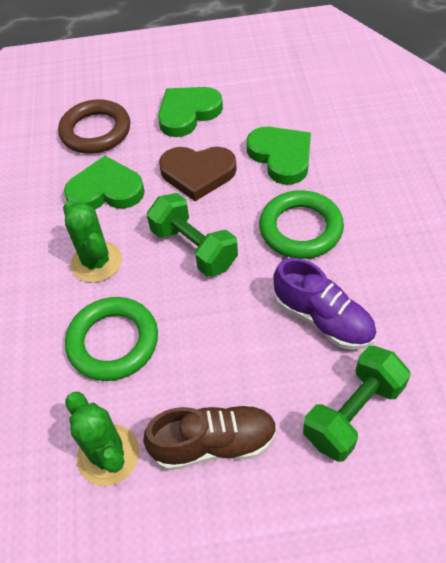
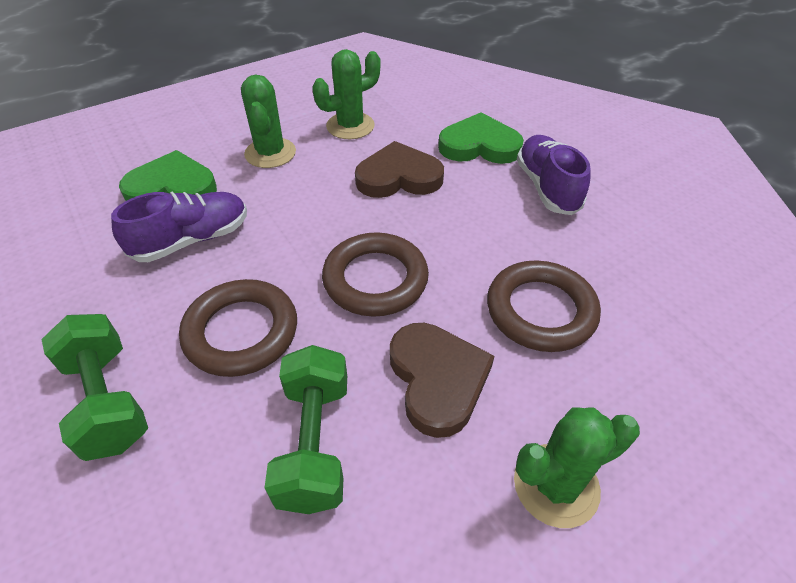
brown heart: [159,147,237,201] = 1 -> [355,141,444,198] [390,323,494,438] = 2
brown ring: [58,99,130,154] = 1 -> [179,279,297,377] [322,232,429,317] [487,260,601,352] = 3
brown shoe: [143,404,277,471] = 1 -> none = 0
green cactus: [63,200,122,283] [65,392,140,486] = 2 -> [241,75,296,168] [312,49,380,139] [514,407,640,528] = 3
green heart: [64,156,145,210] [158,87,223,137] [247,127,311,185] = 3 -> [119,150,217,201] [438,113,524,164] = 2
green ring: [65,297,158,381] [259,190,344,259] = 2 -> none = 0
purple shoe: [273,258,376,350] = 1 -> [111,192,247,262] [517,135,591,215] = 2

